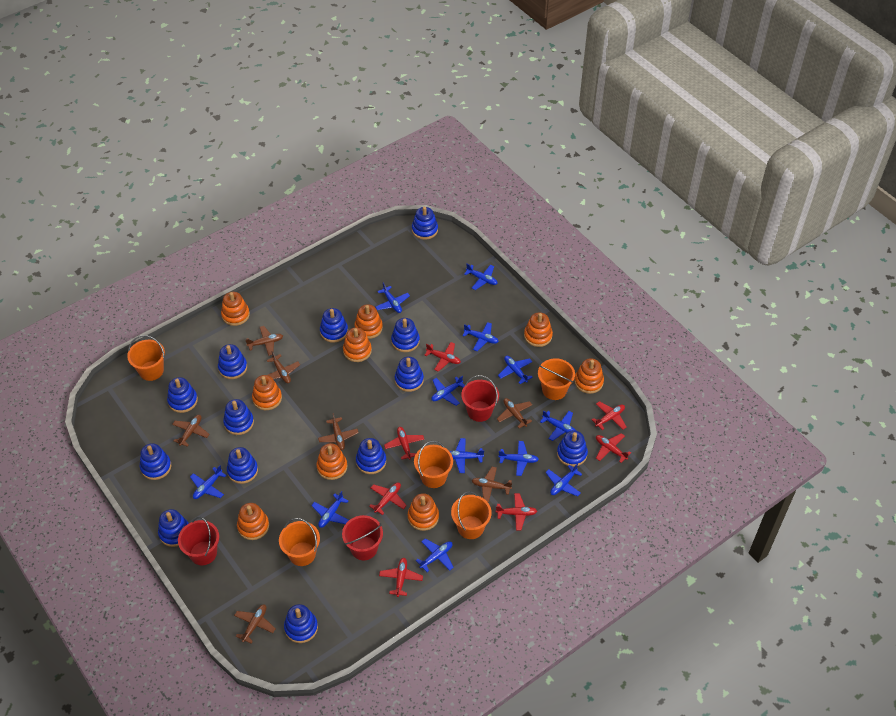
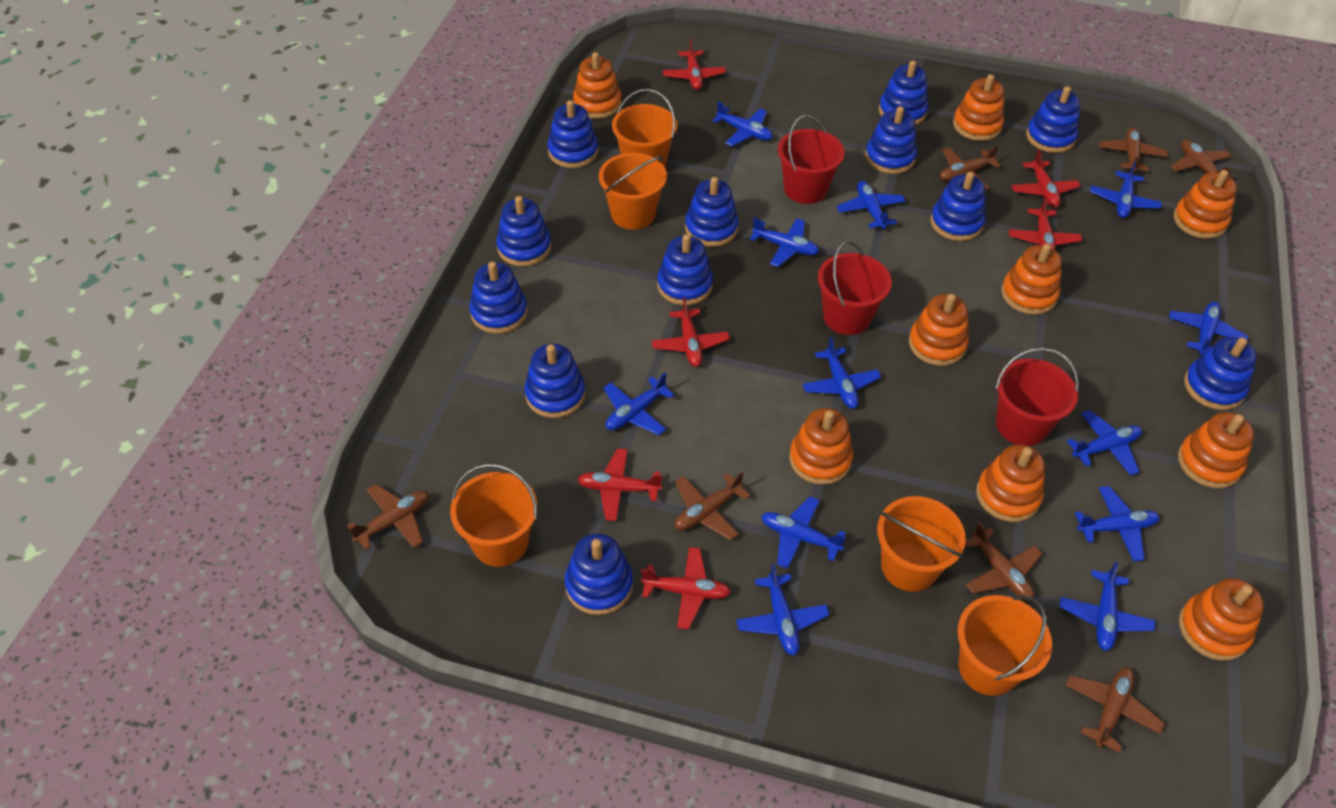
blue stacking toy: [140,443,171,480] [158,509,189,547] [167,377,198,413] [218,344,247,379] [223,399,254,435] [227,447,258,484] [284,604,318,643] [320,308,348,343] [356,438,386,474] [391,318,420,352] [395,357,424,392] [412,207,438,240] [557,430,588,467] = 13 -> [470,262,528,334] [496,196,551,266] [524,344,585,418] [548,100,598,168] [565,533,633,615] [657,234,713,305] [685,177,739,247] [865,106,917,174] [879,61,928,125] [931,172,986,241] [1026,86,1080,153] [1184,337,1257,410] = 12
red plane: [369,482,407,515] [379,558,423,597] [384,427,424,460] [425,342,461,372] [496,493,537,530] [591,401,626,430] [596,433,631,463] = 7 -> [578,448,662,521] [641,547,731,629] [652,297,730,367] [663,39,726,90] [1009,197,1082,250] [1011,149,1080,208] = 6

